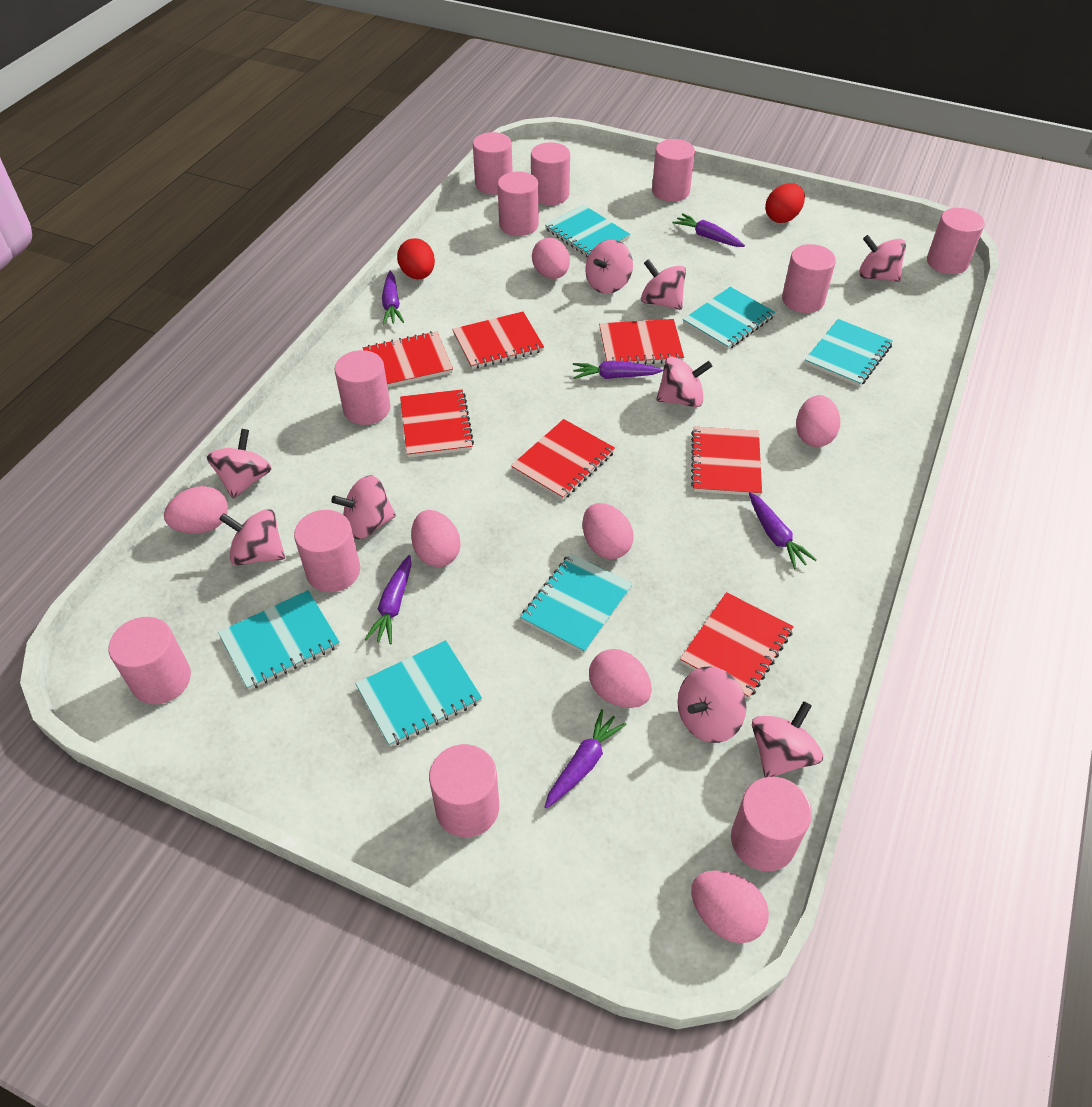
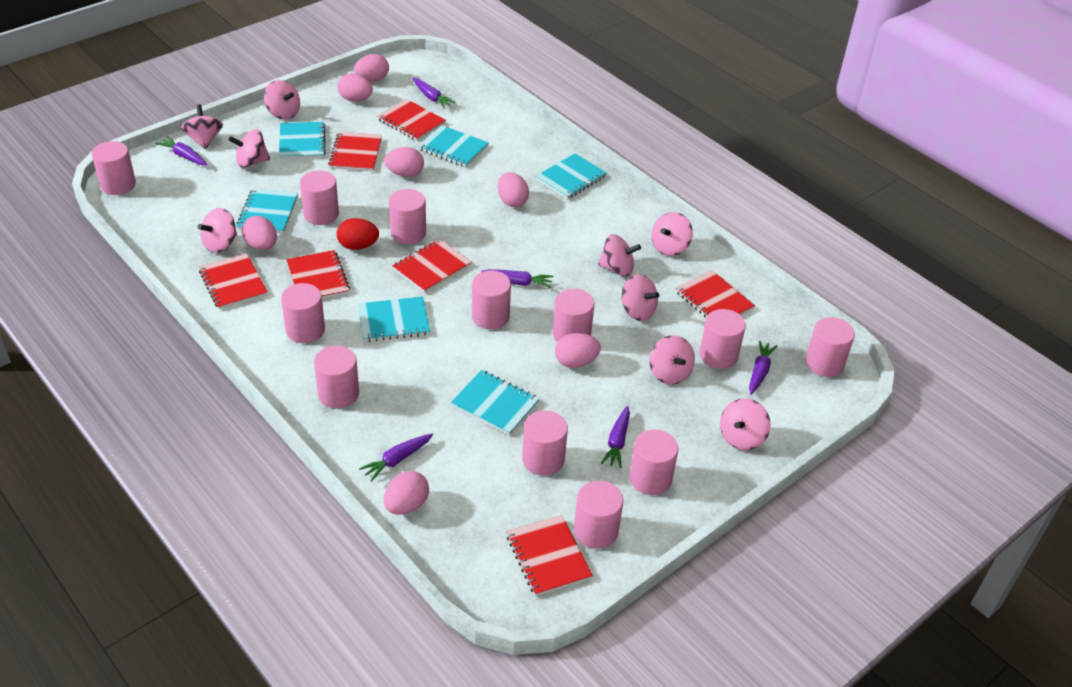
pink cylinder: [109,617,191,704] [294,510,360,592] [334,350,391,425] [429,744,499,837] [473,132,513,194] [498,171,539,236] [531,142,570,205] [652,139,695,202] [731,777,812,871] [782,244,836,313] [927,208,985,274] = 11 -> [92,141,136,195] [281,283,325,343] [300,170,339,225] [314,346,359,408] [389,189,426,244] [472,271,511,329] [522,410,568,476] [553,289,594,342] [574,480,623,549] [629,429,678,495] [700,309,746,369] [806,317,855,377] = 12
red egg: [397,238,435,279] [765,183,805,223] = 2 -> [337,218,379,250] = 1

